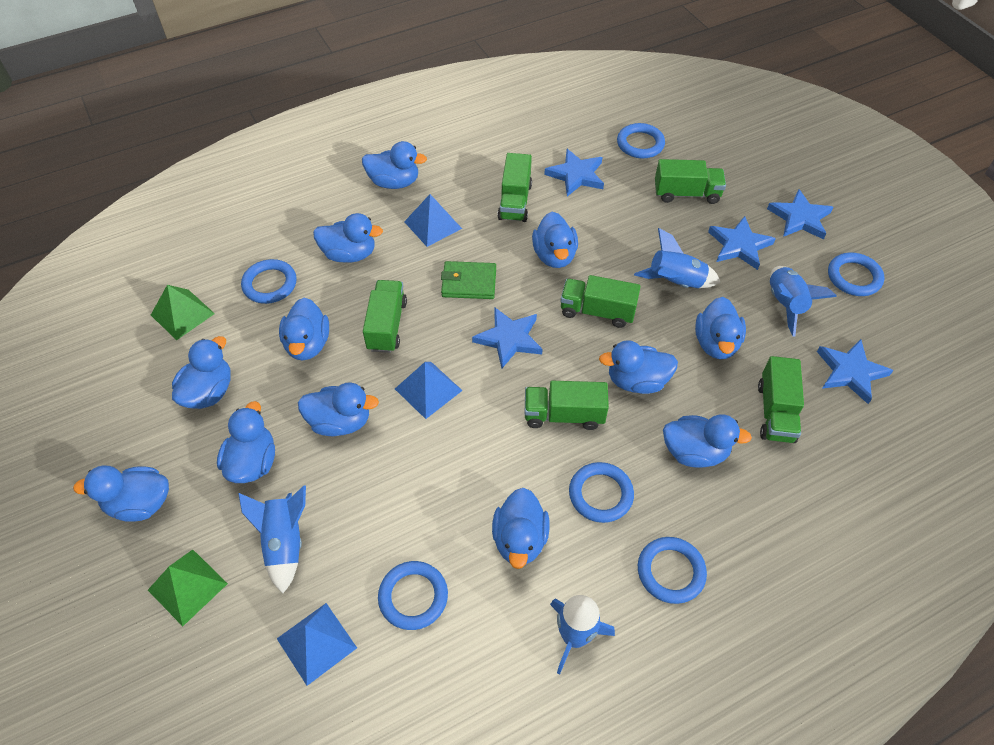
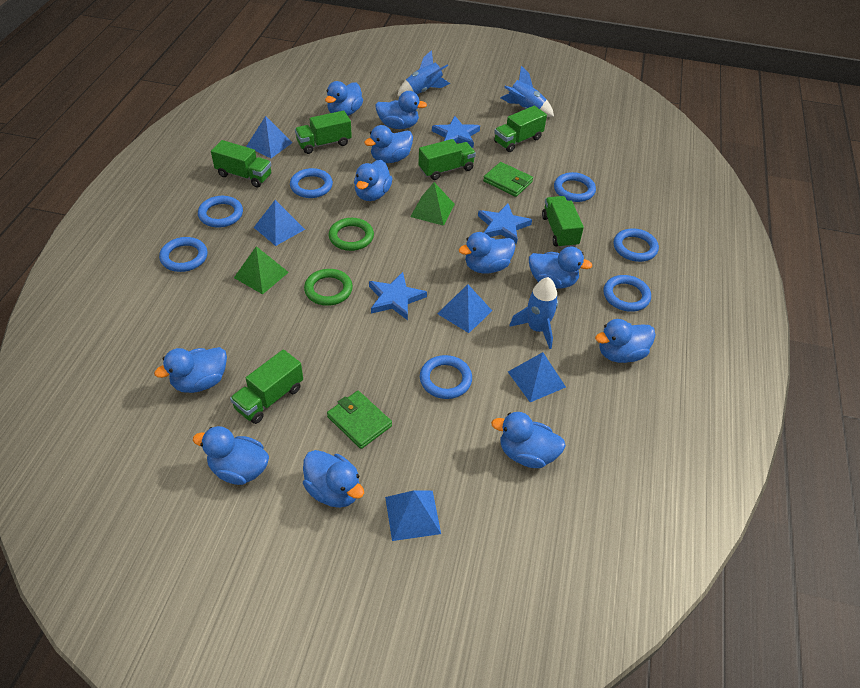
blue duck: [73,466,169,521] [172,336,231,409] [217,401,275,483] [279,298,329,360] [298,382,379,436] [313,213,383,263] [362,141,427,189] [492,488,550,569] [532,212,578,268] [599,340,678,394] [663,414,752,468] [695,297,746,359] = 12 -> [154,347,227,393] [193,426,269,485] [303,450,364,508] [325,81,363,116] [354,160,393,201] [364,125,413,163] [375,91,427,129] [459,232,515,274] [491,412,566,468] [529,246,592,289] [595,319,656,363] = 11
blue pyramid: [277,603,357,686] [395,362,463,419] [404,194,462,247] = 3 -> [246,116,293,158] [254,200,305,246] [385,490,441,541] [437,284,492,333] [508,352,566,402] = 5
blue ring: [241,259,297,304] [378,561,448,630] [569,462,634,523] [617,123,665,158] [638,537,707,604] [828,253,884,296] = 6 -> [159,237,208,272] [198,196,243,228] [290,168,333,198] [420,355,472,399] [554,172,596,202] [604,275,651,312] [613,228,659,262] = 7
blue rocket: [238,485,306,593] [550,595,615,674] [634,228,721,288] [770,266,837,336] = 4 -> [397,50,450,97] [500,66,554,117] [509,277,558,349] = 3
blue star: [472,307,543,369] [544,149,604,197] [708,216,776,270] [767,189,834,239] [817,339,894,404] = 5 -> [369,272,427,320] [432,116,480,148] [478,203,532,244] = 3
green ring: none = 0 -> [304,269,353,306] [329,218,374,251] = 2
green wallet: [441,261,496,299] = 1 -> [327,391,392,449] [483,162,533,197] = 2

